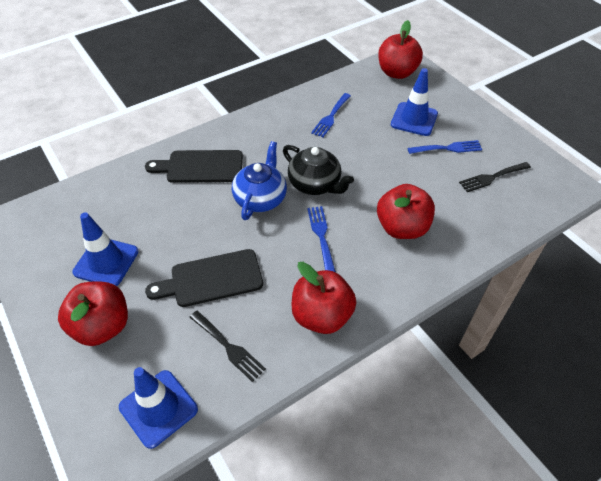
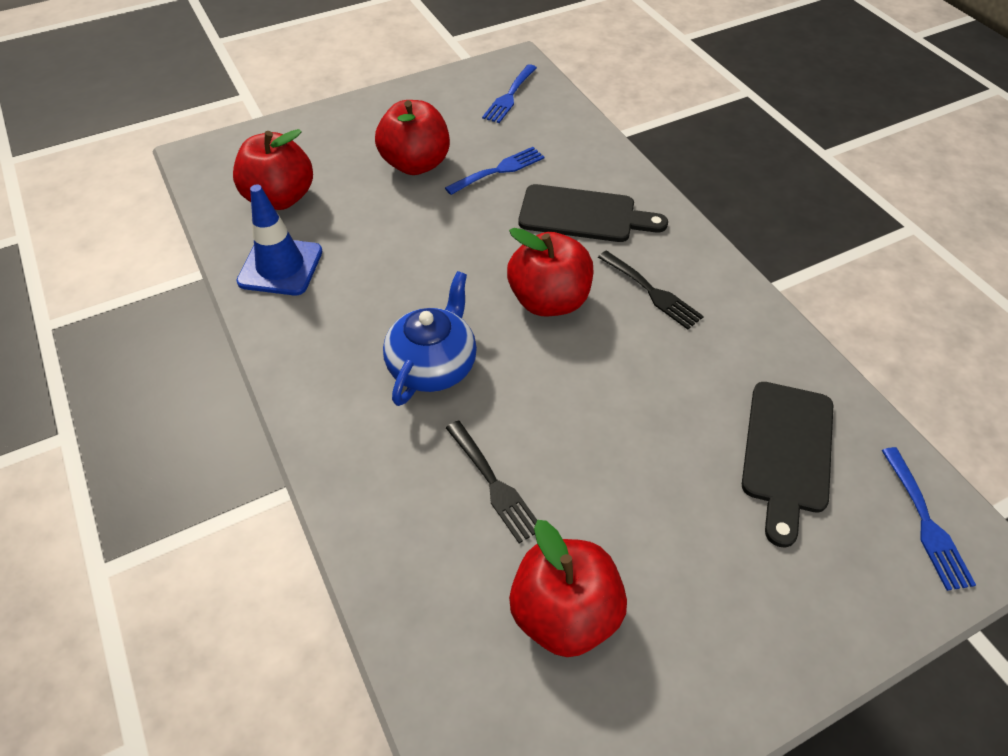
black teapot: [283,145,354,195] = 1 -> none = 0
blue traffic cone: [73,212,139,286] [119,367,198,449] [391,68,438,136] = 3 -> [236,184,322,295] = 1

